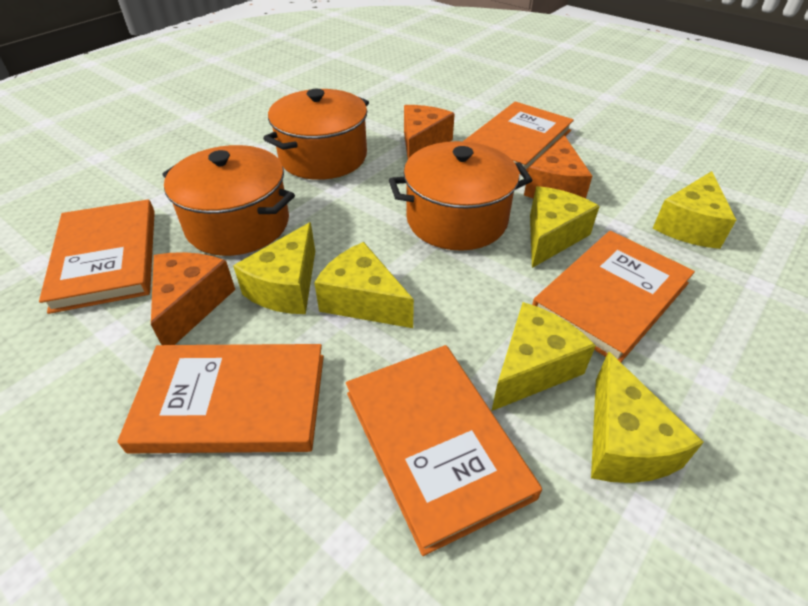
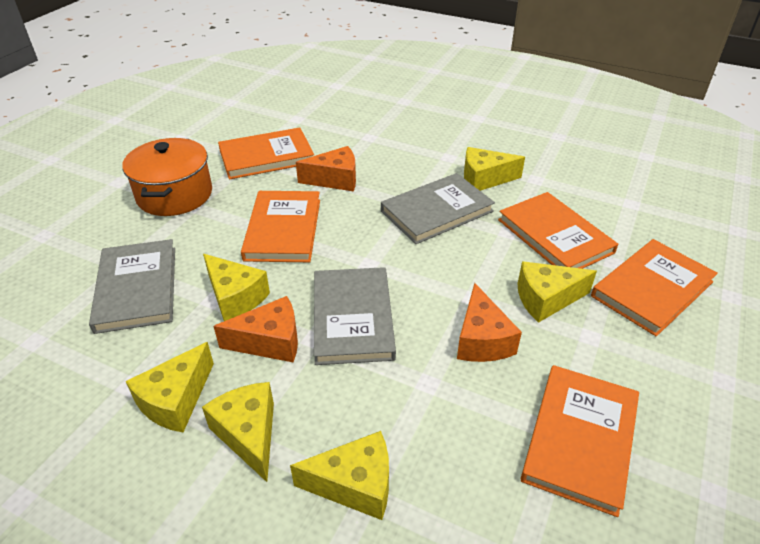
grey book: none = 0 -> [89,239,175,334] [314,267,396,365] [381,173,495,244] = 3
orange pot: [162,145,295,256] [263,89,369,180] [389,141,532,251] = 3 -> [122,138,212,216] = 1

